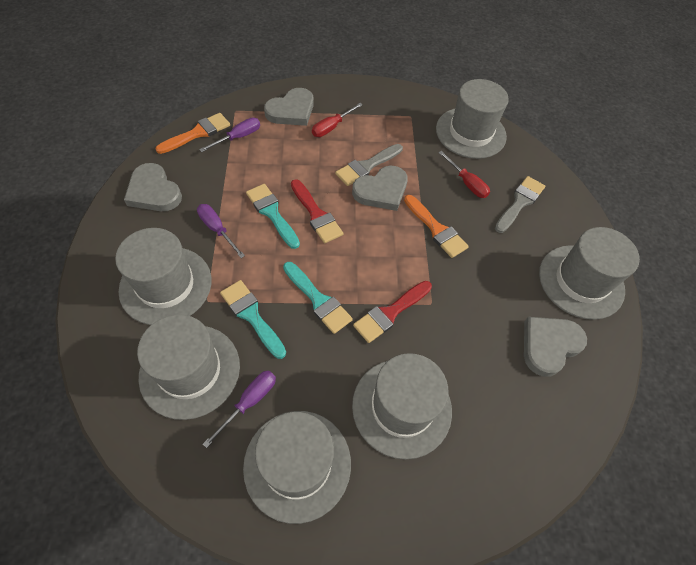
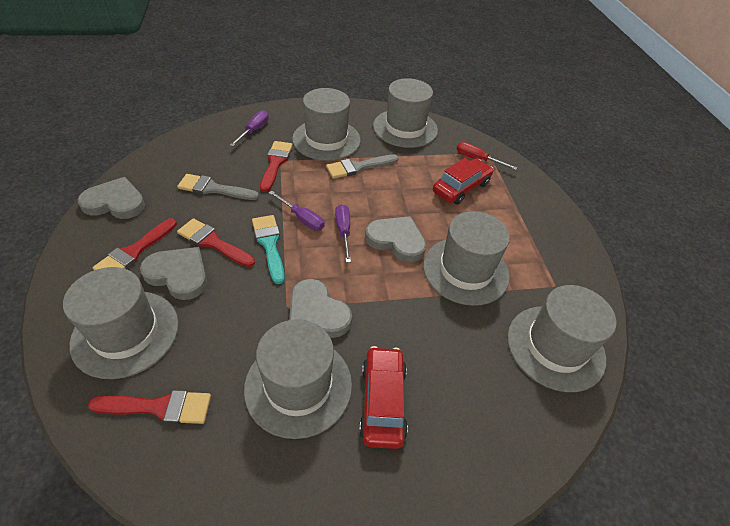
orange brush: [155,113,230,154] [404,195,469,258] = 2 -> none = 0
red brush: [291,179,343,243] [353,281,432,343] = 2 -> [88,390,211,424] [93,218,177,270] [177,218,255,267] [260,141,293,192] = 4
red car: none = 0 -> [359,346,408,449] [433,158,494,205] = 2
red screwdriver: [312,103,363,137] [438,151,490,198] = 2 -> [457,142,517,170] = 1
turquoise brush: [220,280,286,359] [246,184,300,249] [283,262,353,334] = 3 -> [252,215,285,284] = 1

